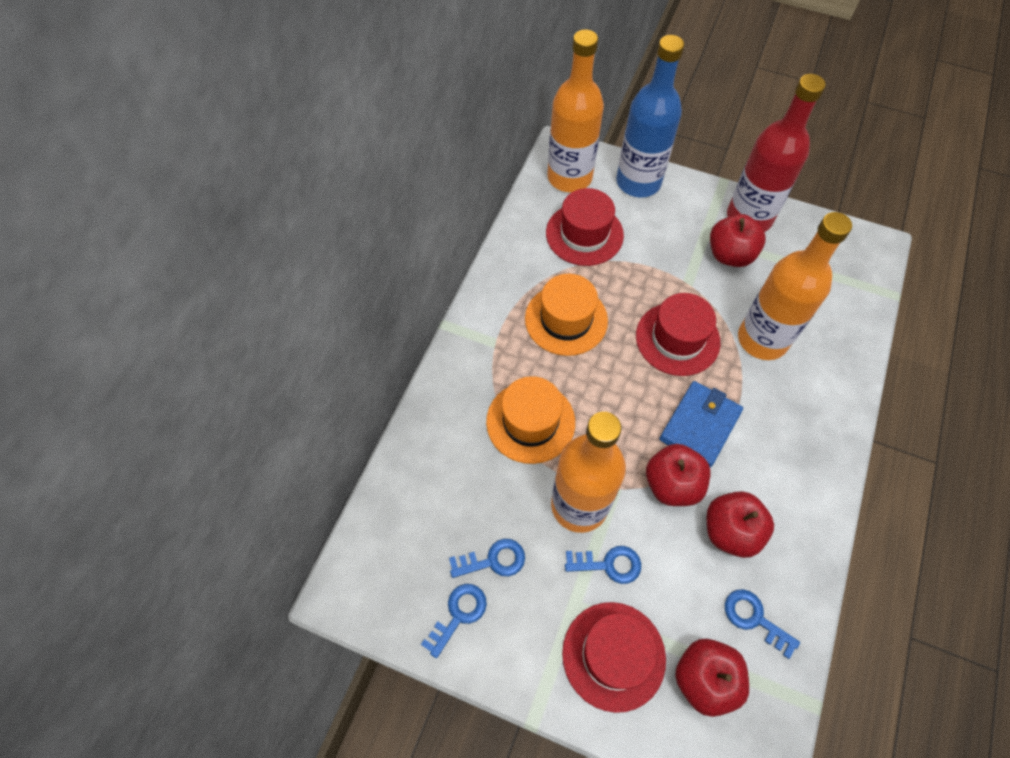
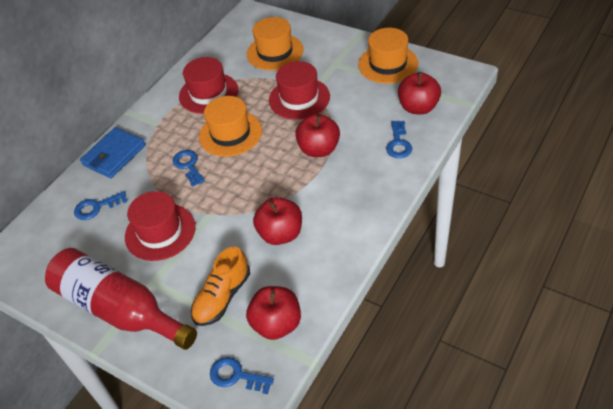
blue bottle: [616,35,684,197] = 1 -> none = 0
orange bottle: [547,29,604,192] [551,412,626,533] [738,212,852,360] = 3 -> none = 0
orange hat: [486,376,575,464] [525,274,608,356] = 2 -> [199,96,262,157] [247,17,303,70] [358,28,418,84] = 3
orange shoe: none = 0 -> [191,247,250,326] = 1

